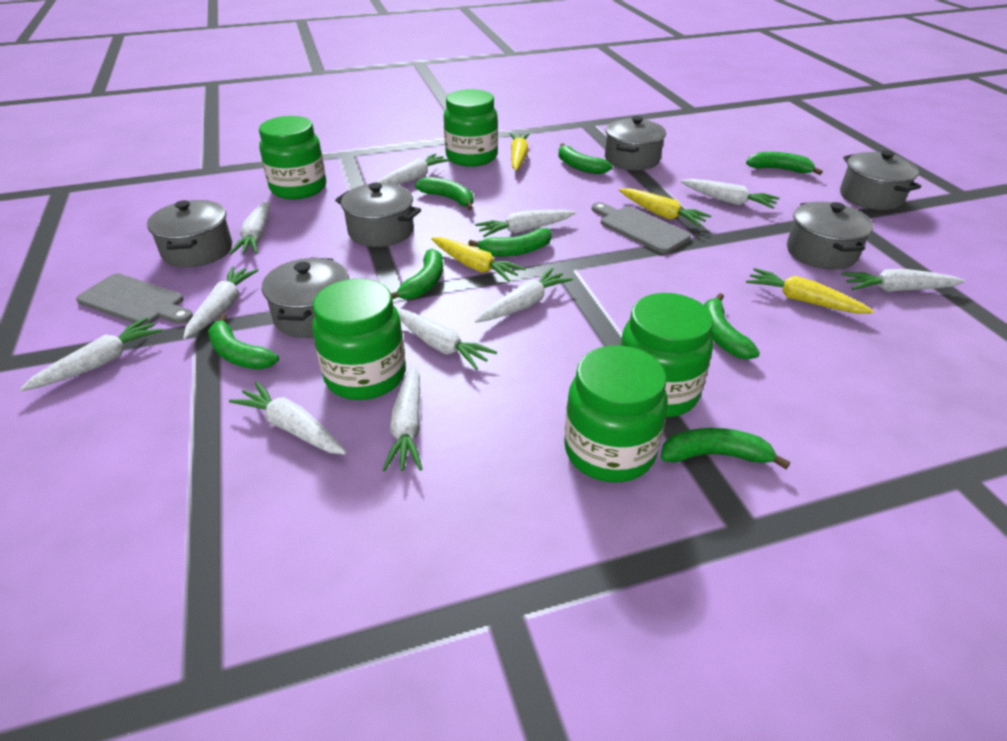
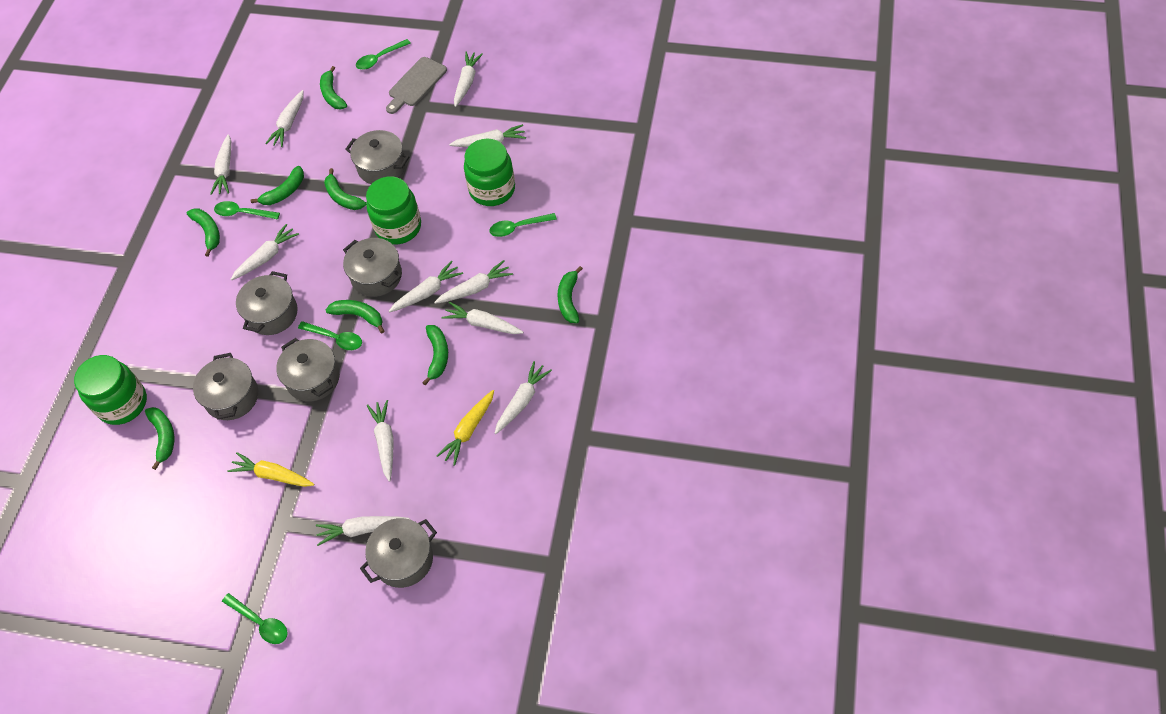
green jar: [259,116,326,199] [312,279,406,400] [444,89,498,167] [564,345,668,483] [621,293,713,417] = 5 -> [74,355,147,425] [366,177,421,244] [464,139,515,206] = 3
green spoon: none = 0 -> [214,201,280,220] [222,593,288,644] [298,321,362,350] [356,39,411,70] [489,213,557,237] = 5
grey cutting board: [76,274,193,326] [592,202,691,254] = 2 -> [386,57,447,114] = 1
yellow carrot: [431,237,526,282] [509,133,530,171] [619,188,711,226] [746,268,874,314] = 4 -> [227,452,314,487] [436,390,494,466] = 2

